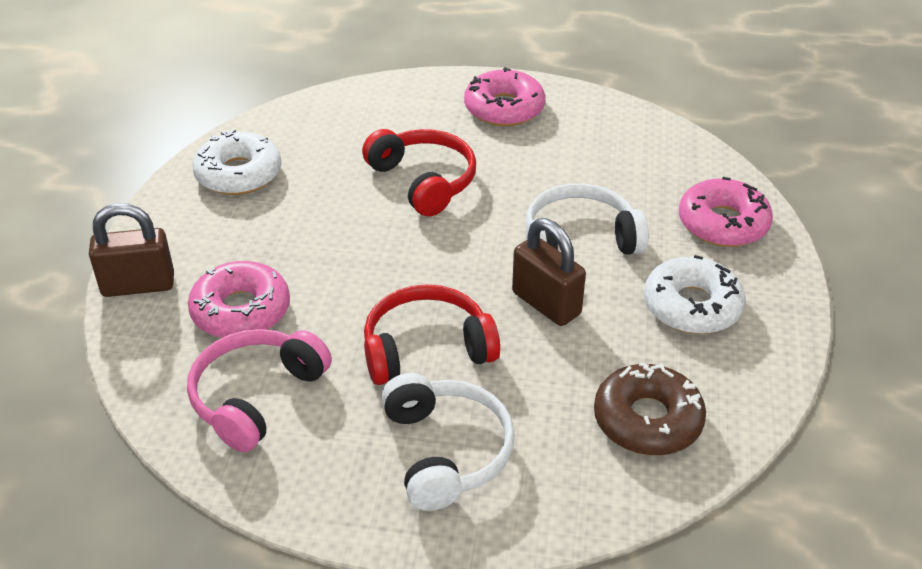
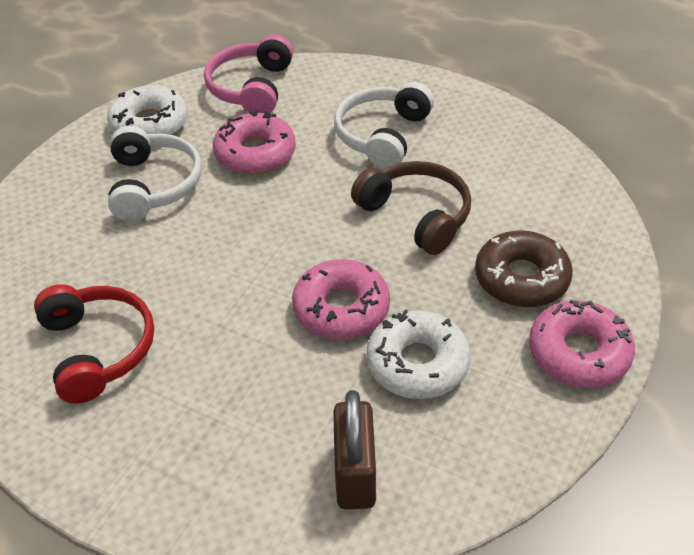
brown headphones: none = 0 -> [351,161,471,255] = 1
brown padlock: [89,203,174,297] [512,218,586,326] = 2 -> [333,390,376,509] = 1
red headphones: [362,129,476,217] [364,284,500,385] = 2 -> [34,284,154,404] = 1

